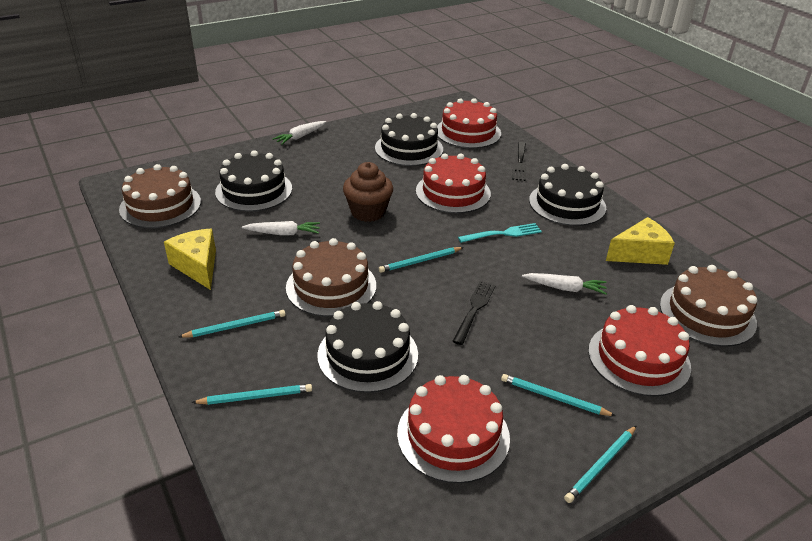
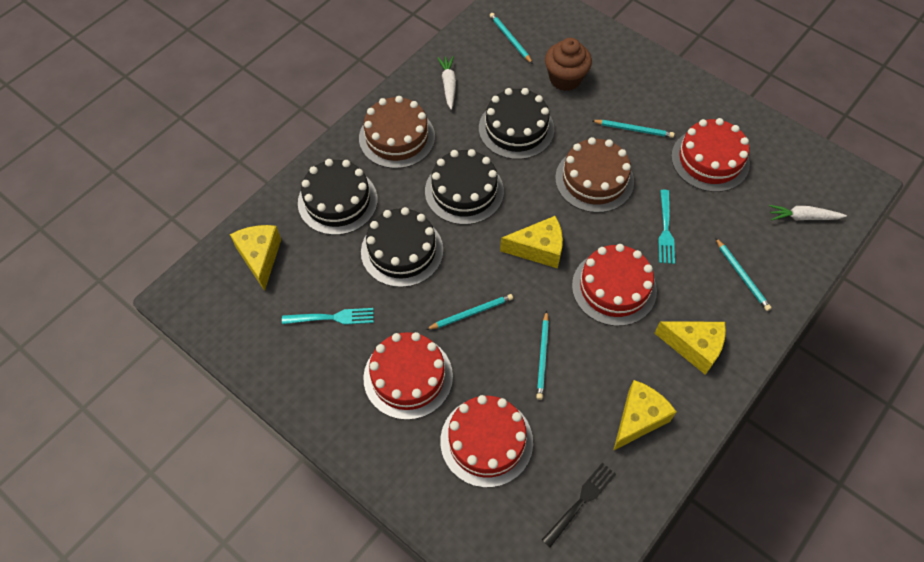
black fork: [452,281,496,345] [512,142,527,181] = 2 -> [542,463,616,547] = 1
brown cake: [119,164,201,228] [286,238,376,317] [660,265,757,347] = 3 -> [359,96,435,169] [555,137,634,213] = 2
turquoise fork: [458,223,542,243] = 1 -> [282,308,374,325] [658,190,675,264] = 2
white carrot: [242,221,320,235] [272,121,326,144] [522,273,607,295] = 3 -> [437,56,456,110] [769,205,847,220] = 2
yellow cheese: [164,229,216,290] [606,217,675,265] = 2 -> [230,225,281,291] [500,216,563,268] [613,380,676,451] [654,321,726,375] = 4

